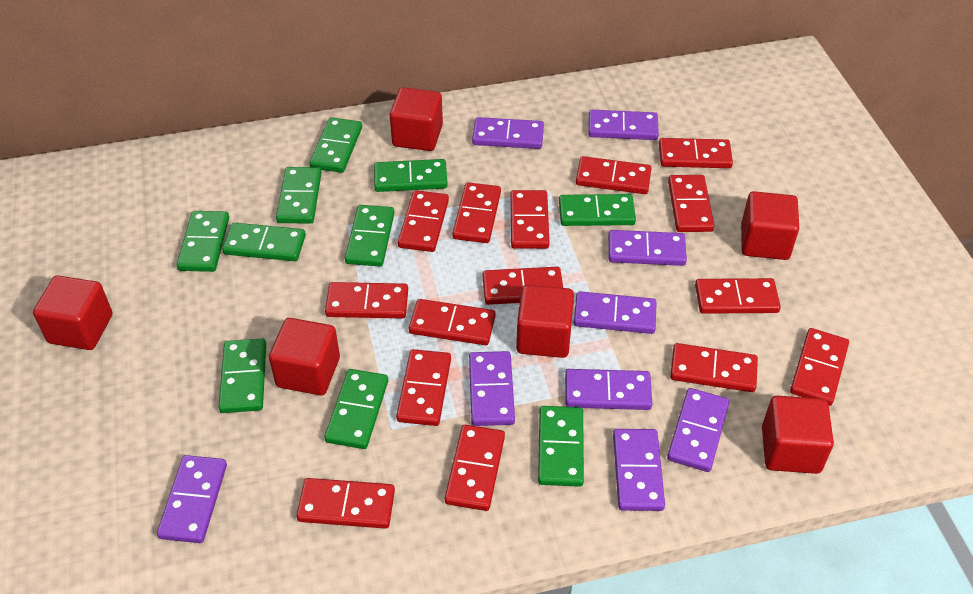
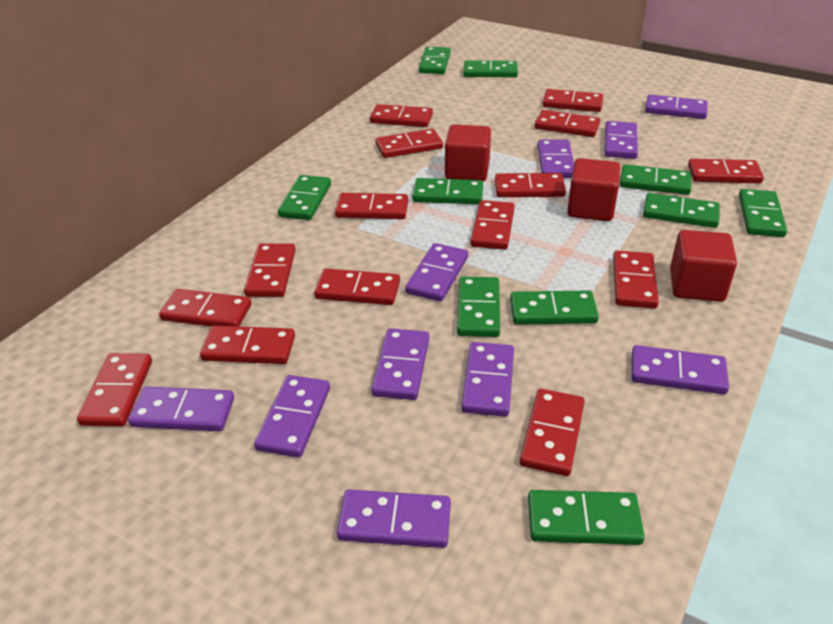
purple domino: [157,455,227,543] [469,351,515,426] [472,117,544,149] [565,369,652,410] [574,291,657,334] [588,110,659,140] [608,230,687,266] [613,429,665,511] [667,388,729,472] = 9 -> [128,386,234,431] [254,375,330,457] [337,489,451,548] [371,328,429,400] [405,243,468,301] [461,342,514,417] [538,139,574,178] [604,121,638,159] [632,345,729,394] [645,94,708,119] = 10
red cube: [33,276,113,350] [269,318,340,395] [390,87,443,151] [516,285,574,358] [741,191,799,260] [762,396,834,474] = 6 -> [445,124,491,181] [567,158,620,221] [670,230,737,302] = 3

